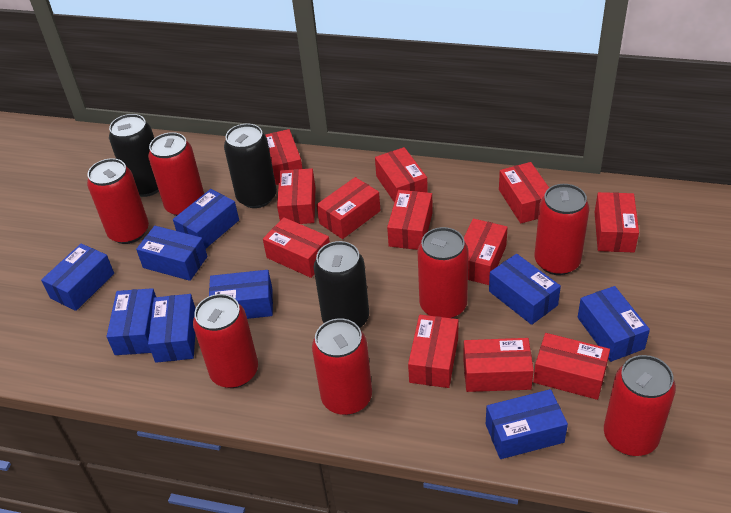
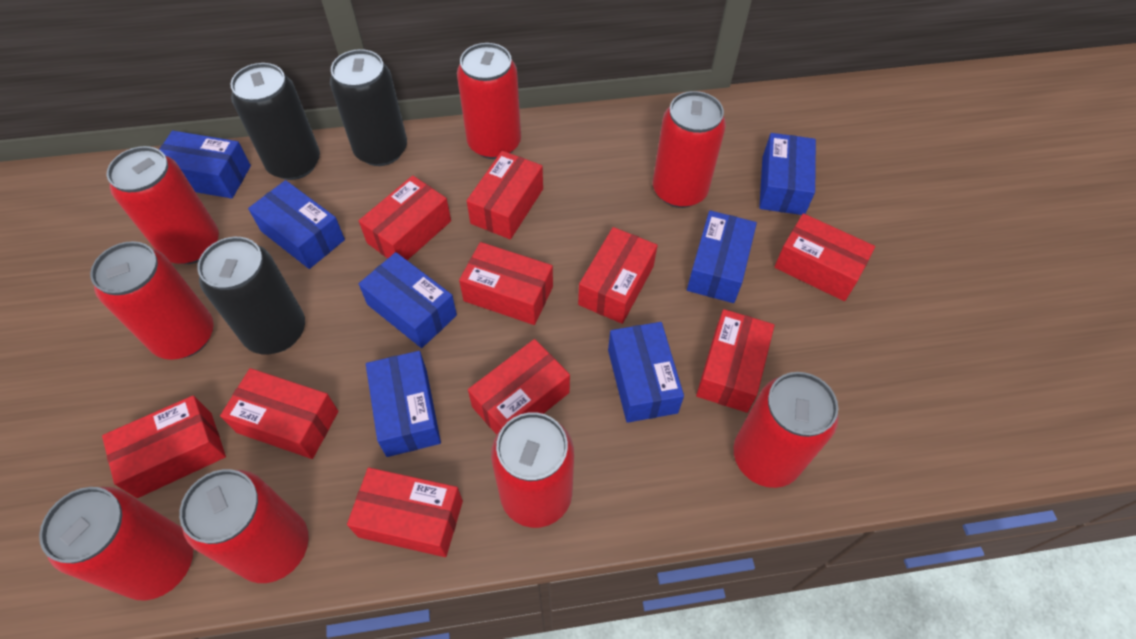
blue box: [41,243,114,311] [107,288,156,355] [136,226,208,281] [148,294,196,363] [173,189,239,249] [209,270,273,319] [486,389,568,459] [489,254,561,325] [578,286,650,362] = 9 -> [159,131,251,198] [248,180,345,269] [359,252,457,348] [366,351,441,457] [608,322,684,423] [687,210,757,303] [759,133,816,215] = 7
red box: [263,218,330,278] [265,129,303,185] [277,168,316,224] [317,177,380,239] [375,147,428,202] [387,190,433,250] [408,315,458,388] [463,338,534,392] [464,219,508,285] [499,162,549,223] [533,333,610,400] [595,192,639,252] = 12 -> [102,395,226,498] [220,368,338,459] [347,467,463,557] [359,176,451,260] [459,242,553,325] [467,151,543,239] [468,339,570,435] [578,227,658,324] [696,309,775,413] [774,213,875,301] = 10
red can: [87,158,149,244] [148,132,204,216] [193,294,258,388] [312,318,372,415] [418,227,469,318] [535,184,589,275] [604,355,676,456] = 7 -> [39,487,193,601] [90,241,214,360] [107,146,219,264] [179,469,309,583] [457,43,521,159] [491,412,574,528] [653,91,726,208] [734,372,839,488] = 8

